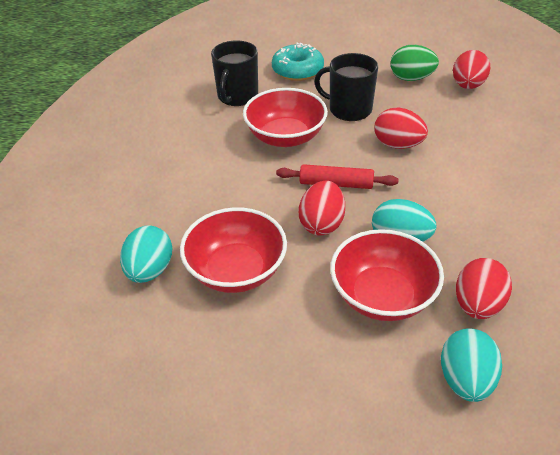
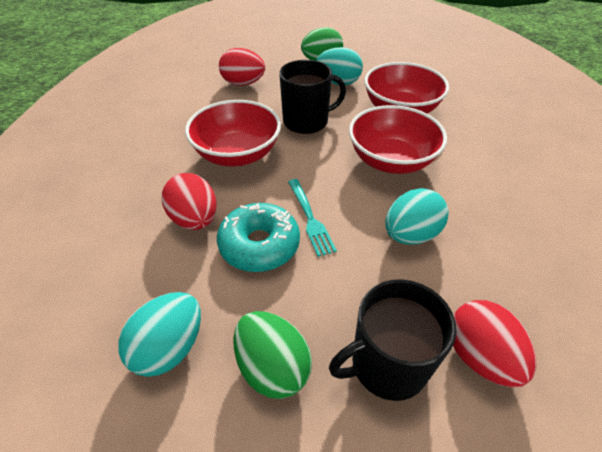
green egg: [391,45,439,81] = 1 -> [233,311,312,399] [301,27,343,61] = 2
red egg: [299,181,345,236] [374,108,428,149] [453,50,490,89] [456,258,512,319] = 4 -> [162,173,217,230] [219,48,265,86] [453,300,536,387] = 3
red rolling pin: [276,164,399,189] = 1 -> none = 0
turquoise fork: none = 0 -> [288,179,337,257] = 1

